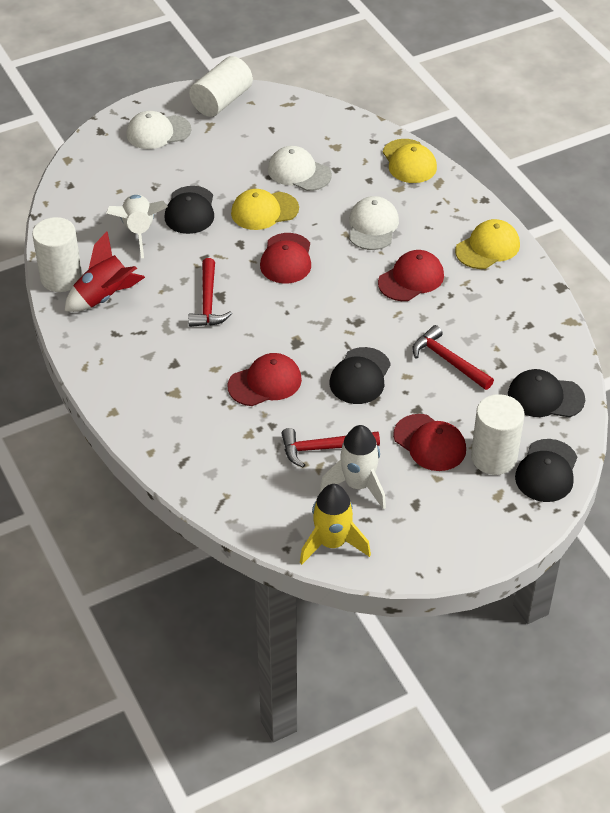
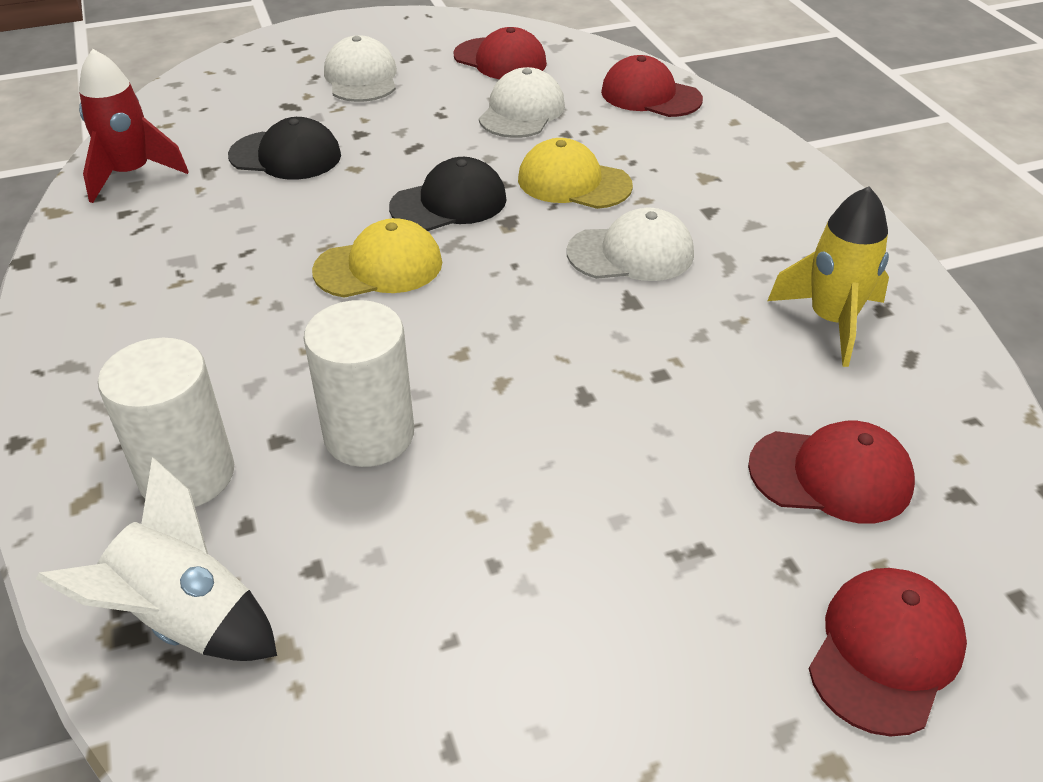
black cap: [165,186,214,234] [329,347,391,404] [508,369,585,417] [515,439,577,502] = 4 -> [228,117,341,180] [389,157,507,231] = 2
red hammer: [188,258,232,327] [281,428,380,468] [412,325,494,390] = 3 -> none = 0
white cylinder: [32,217,82,292] [189,56,253,117] [471,394,525,475] = 3 -> [98,338,234,507] [304,300,414,467] = 2
white rocket: [106,194,168,258] [320,425,386,510] = 2 -> [36,457,277,661] = 1
yellow cap: [231,189,299,230] [383,139,437,183] [455,219,520,269] = 3 -> [312,218,442,298] [518,138,633,209] = 2

